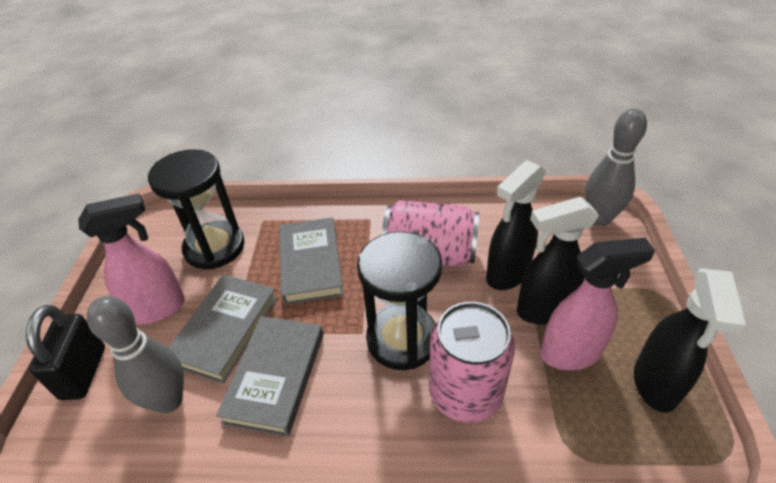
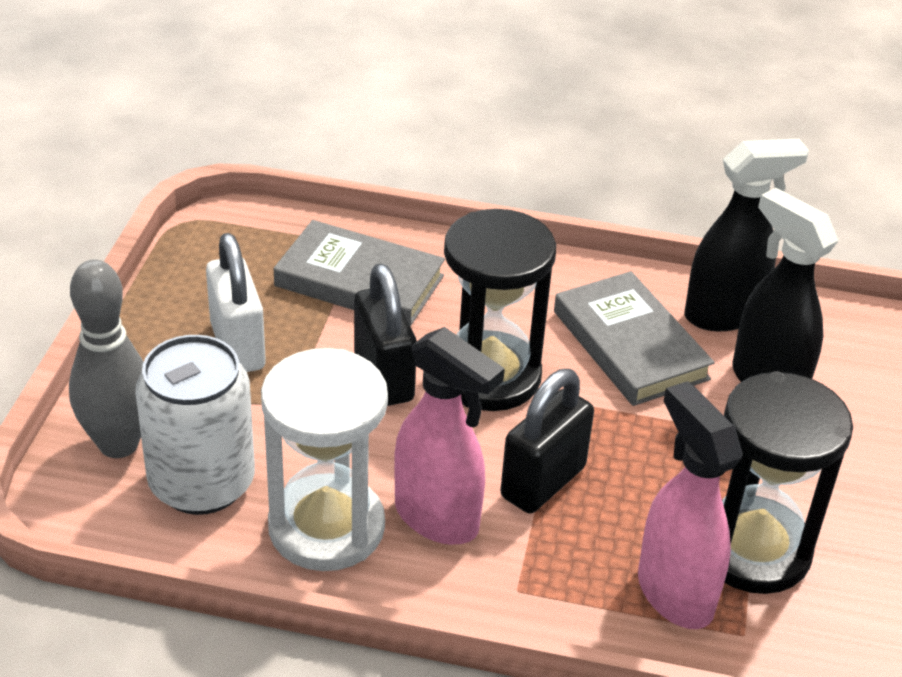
black padlock: [26,305,105,400] = 1 -> [354,263,417,406] [501,369,594,513] = 2
black spray bottle: [486,160,546,290] [517,197,599,324] [634,268,746,413] = 3 -> [684,139,809,331] [733,188,839,382] = 2
grey book: [168,274,278,384] [216,316,323,437] [279,217,344,305] = 3 -> [274,220,445,327] [554,271,715,406] = 2
grey bowling pin: [87,296,184,413] [585,108,647,226] = 2 -> [69,259,143,458] = 1
pink can: [382,200,479,267] [429,302,515,423] = 2 -> none = 0
white can: none = 0 -> [135,335,255,515] = 1
white hourglass: none = 0 -> [261,348,388,571] = 1
white padlock: none = 0 -> [206,233,266,372] = 1

